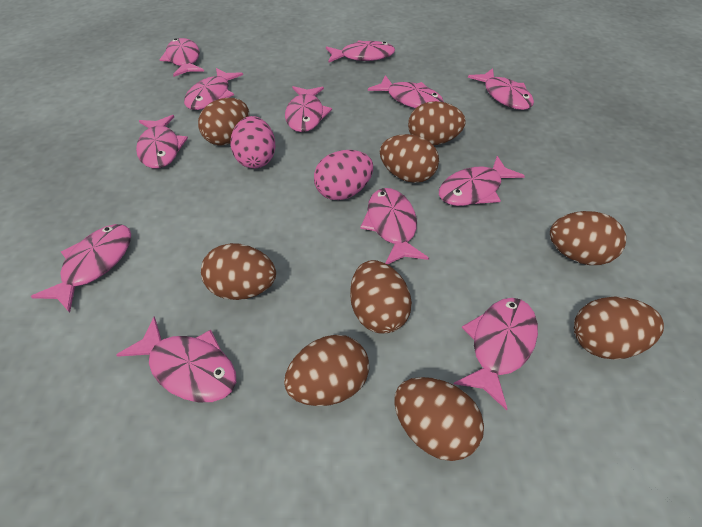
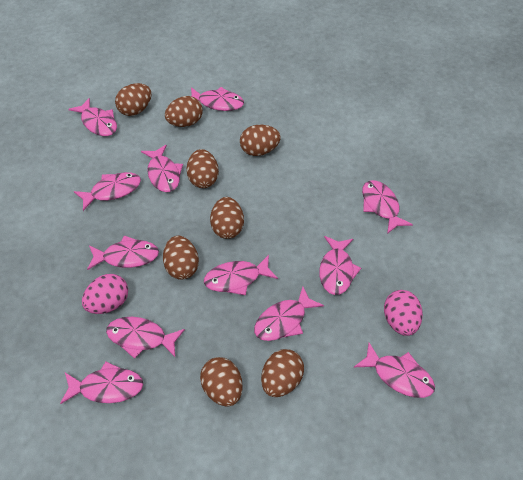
brown egg: [198,98,249,146] [201,243,276,300] [284,335,369,406] [350,260,412,334] [380,134,439,183] [394,377,484,461] [408,101,466,145] [550,211,626,265] [574,297,664,360] = 9 -> [115,83,151,116] [163,236,199,280] [165,96,203,127] [186,149,219,188] [200,357,243,407] [210,197,244,239] [240,125,281,156] [261,349,304,397] = 8

